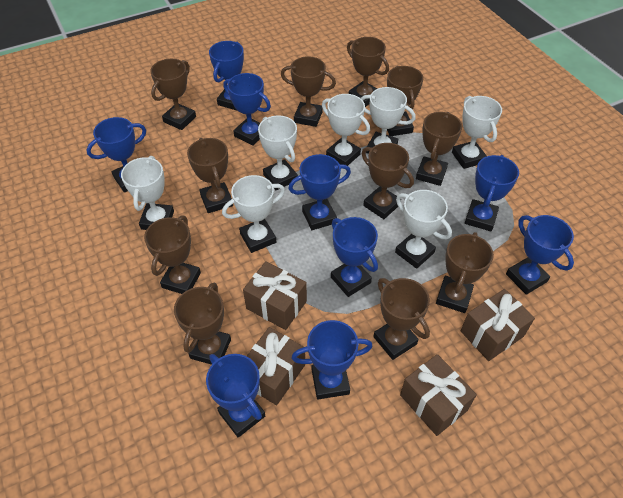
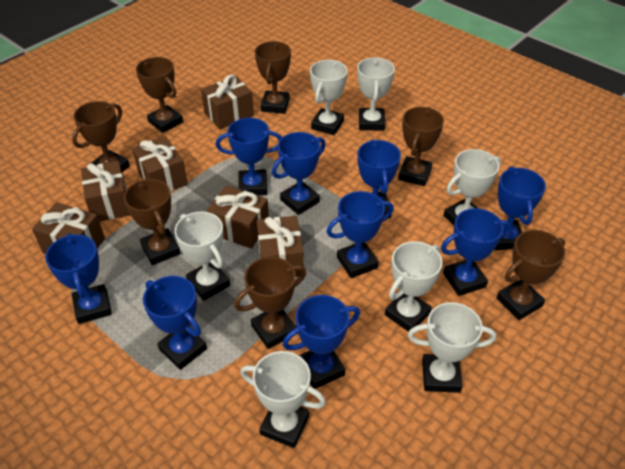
brown gift: [243,261,307,330] [247,327,305,405] [400,354,477,436] [461,289,535,361] = 4 -> [32,202,105,254] [81,161,130,222] [132,136,188,192] [201,75,254,129] [207,186,269,249] [257,216,304,277] = 6
brown trophy: [144,215,201,294] [150,59,196,130] [174,283,231,365] [187,138,233,213] [281,56,336,127] [347,37,389,107] [362,143,414,219] [373,278,430,360] [387,66,423,136] [416,112,462,186] [436,232,494,313] = 11 -> [72,101,130,172] [124,179,181,265] [136,57,183,133] [234,257,306,349] [255,41,291,114] [398,107,444,186] [497,230,565,320] = 7

